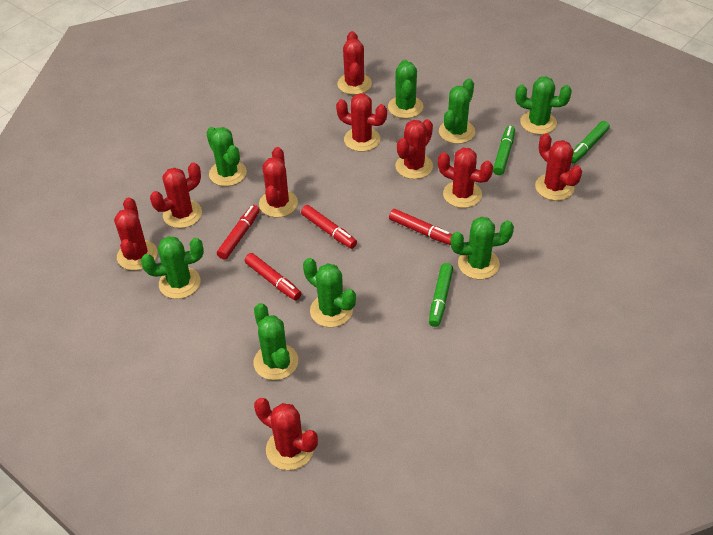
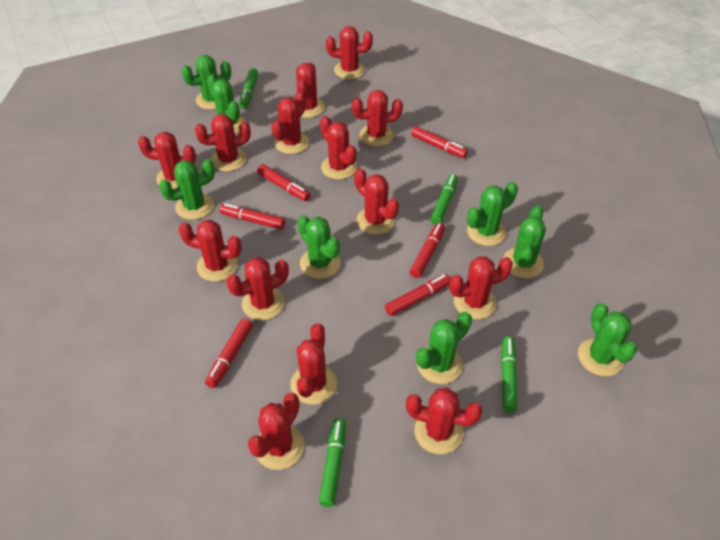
green marker: [429,263,453,327] [493,125,515,175] [571,121,610,163] = 3 -> [239,68,258,109] [319,418,346,507] [431,174,458,225] [501,337,518,412] = 4
red cactus: [114,197,158,270] [150,162,202,228] [254,398,318,470] [259,147,298,217] [336,94,387,152] [337,31,372,95] [395,119,433,179] [438,148,493,208] [535,133,582,201] = 9 -> [138,132,196,189] [179,220,242,282] [195,114,251,172] [226,257,289,320] [248,393,304,470] [271,91,309,154] [290,323,337,405] [296,63,325,118] [320,116,357,180] [326,26,373,79] [352,90,403,146] [354,168,399,234] [406,388,483,454] [449,256,513,319] = 14
red marker: [217,205,260,260] [244,253,301,300] [301,205,357,249] [389,209,452,245] = 4 -> [205,318,253,388] [219,203,285,230] [257,164,310,201] [385,274,451,316] [410,223,445,278] [411,126,468,158] = 6

